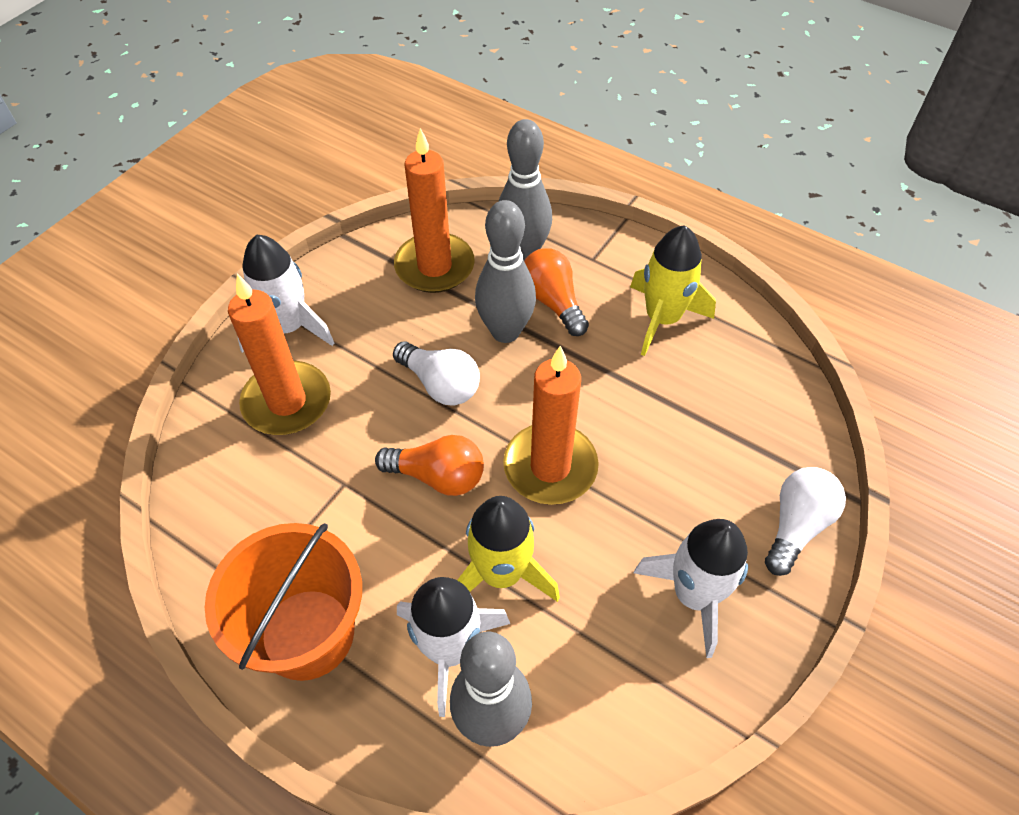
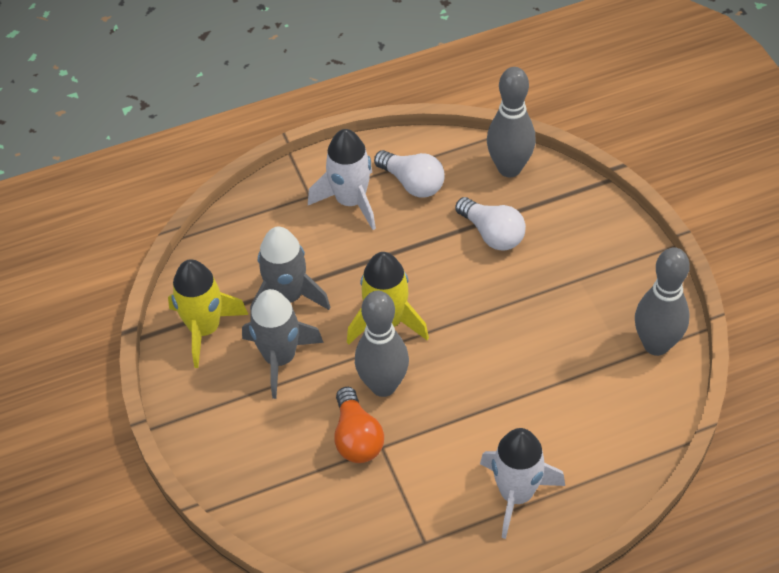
grey rocket: none = 0 -> [242,289,324,399] [250,226,331,321] = 2
orange bucket: [205,523,362,681] = 1 -> none = 0
orange candle: [228,273,331,435] [394,128,475,293] [503,346,599,505] = 3 -> none = 0
orange light bulb: [375,435,484,496] [524,248,589,336] = 2 -> [334,387,384,463] = 1
white rocket: [237,235,334,353] [397,577,510,717] [634,519,748,658] = 3 -> [308,129,376,230] [480,428,565,539] = 2

